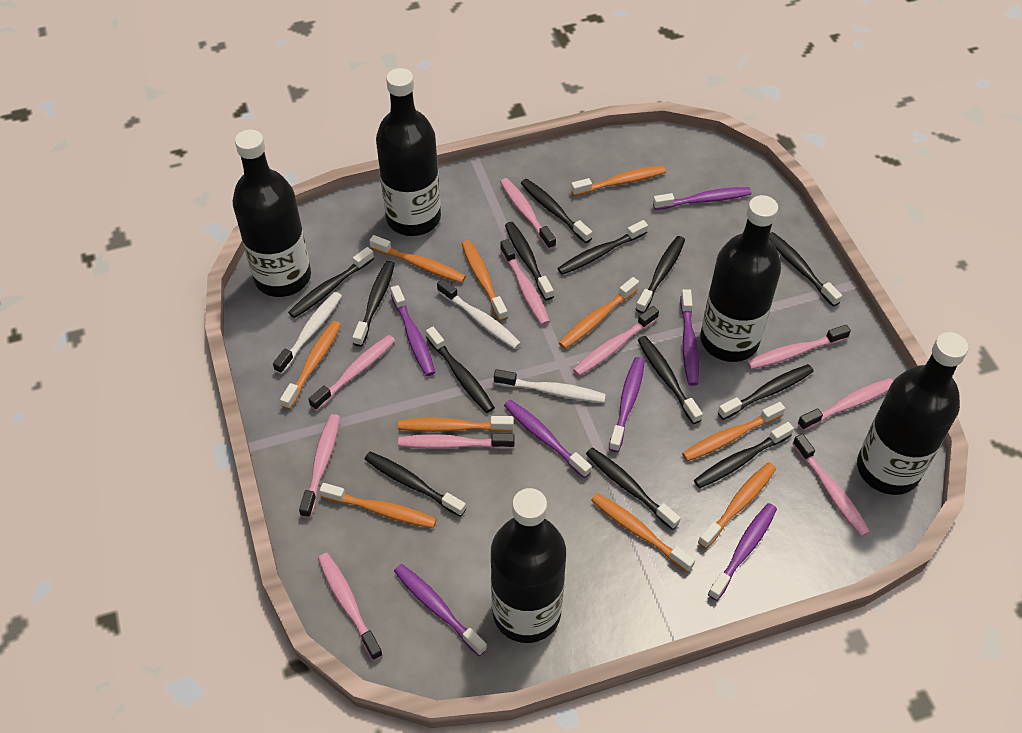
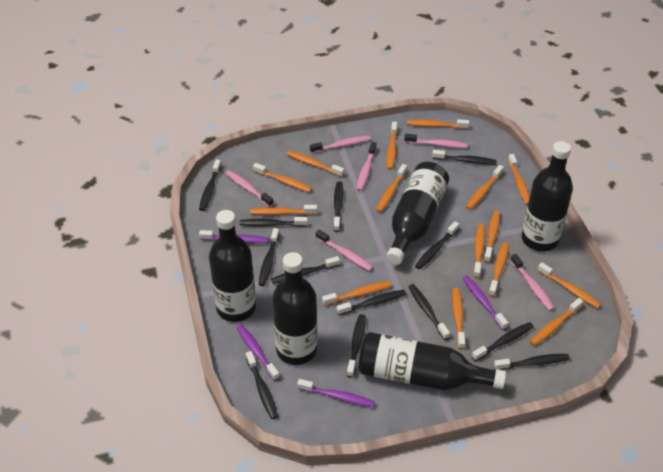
orange toothbrush: [280,321,341,410] [320,483,437,528] [369,235,466,283] [398,416,513,432] [462,240,508,321] [559,277,639,349] [571,166,666,196] [591,493,695,572] [682,402,785,461] [698,462,776,549] = 10 -> [250,205,317,215] [253,163,312,193] [287,151,344,177] [322,281,392,306] [376,164,407,213] [387,122,397,170] [407,119,469,129] [452,288,465,349] [466,165,504,210] [473,224,485,278] [484,211,500,263] [488,243,509,297] [508,154,530,205] [530,298,583,346] [537,262,601,309] = 15
pink toothbrush: [299,414,340,518] [308,335,395,411] [318,553,383,661] [398,433,514,449] [500,178,556,250] [500,239,550,325] [573,306,659,376] [747,325,851,370] [793,434,870,537] [797,378,893,430] = 10 -> [225,170,274,207] [310,136,371,154] [316,230,373,271] [357,142,376,191] [404,134,467,148] [510,254,555,311] = 6
purple toothbrush: [390,285,435,376] [394,564,487,656] [504,399,592,478] [609,357,645,452] [653,187,751,210] [680,289,699,386] [708,503,777,601] = 7 -> [199,230,269,243] [236,324,280,381] [297,379,375,407] [462,276,508,330] = 4
white toothbrush: [273,292,342,374] [437,279,521,349] [494,369,606,403] = 3 -> none = 0

